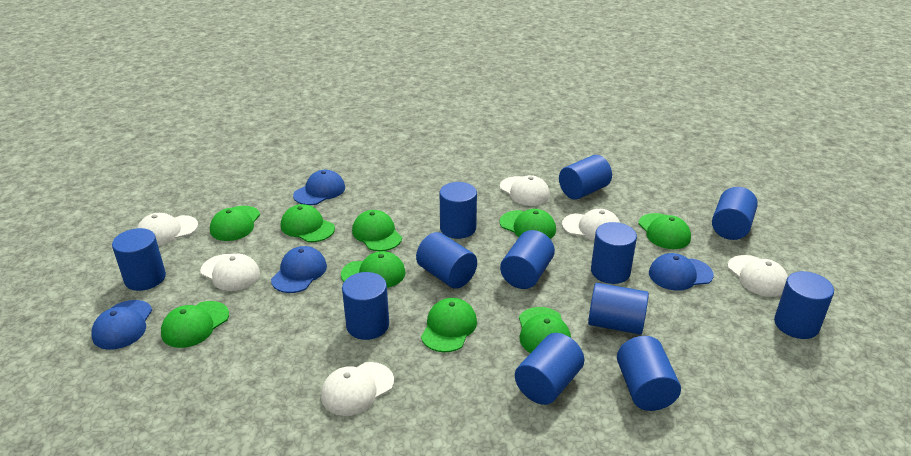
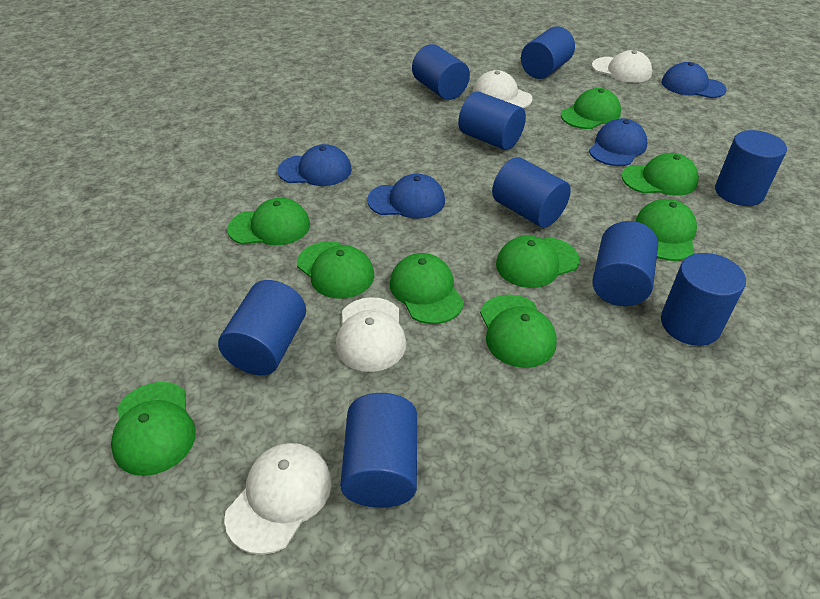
blue cylinder: [112,228,166,291] [342,272,389,340] [416,232,477,289] [440,182,477,239] [500,230,555,289] [515,333,584,405] [559,155,612,200] [588,283,649,335] [591,222,637,284] [617,336,681,411] [712,187,758,240] [774,271,834,339] = 12 -> [218,280,306,375] [340,393,417,508] [412,44,470,100] [458,91,526,150] [492,157,571,228] [521,26,575,79] [592,221,658,306] [661,253,746,346] [715,130,787,206] = 9
white cap: [137,213,198,246] [200,254,260,291] [321,362,394,416] [500,175,550,206] [562,209,620,241] [728,255,788,297] = 6 -> [224,443,332,555] [336,297,406,372] [473,70,533,108] [592,50,652,83] = 4

